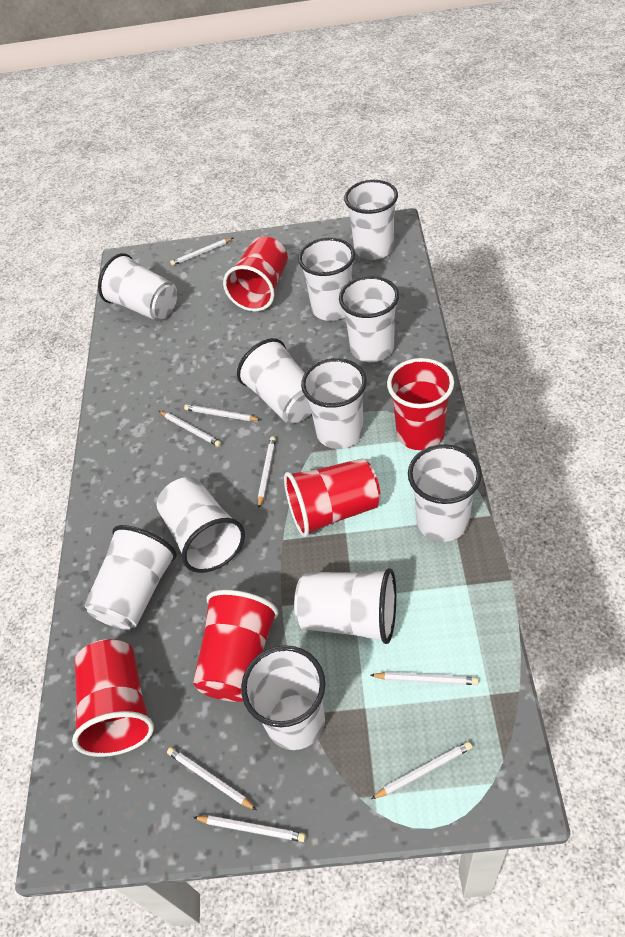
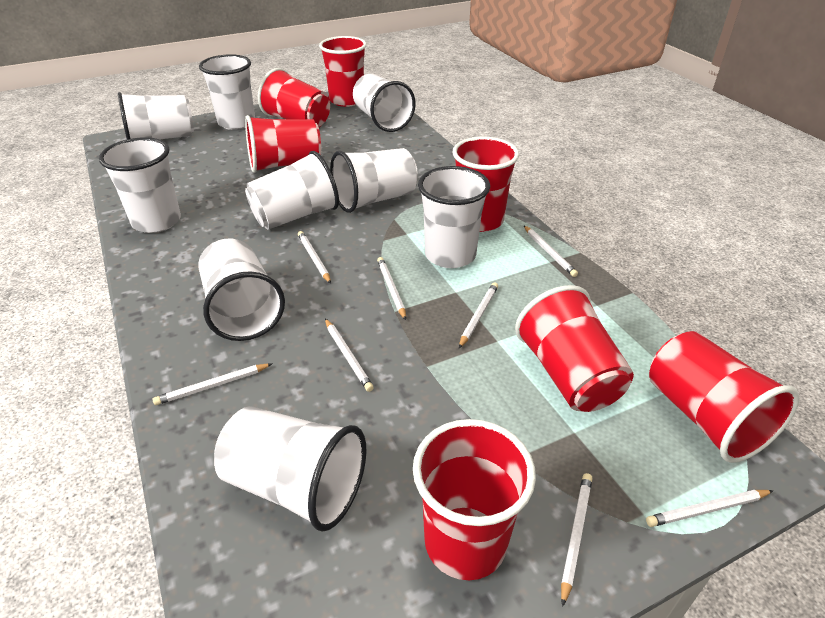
red cup: [72,639,154,757] [193,590,279,702] [223,236,288,312] [284,458,381,537] [387,358,454,450] = 5 -> [245,115,321,173] [258,68,330,127] [319,36,367,107] [413,419,536,580] [453,136,519,232] [515,285,634,412] [649,331,799,463] = 7
white cup: [84,525,177,630] [98,253,177,321] [157,477,245,573] [237,338,312,424] [241,645,326,750] [294,568,396,644] [298,238,355,321] [301,358,367,449] [339,276,399,362] [344,180,398,260] [408,444,482,542] = 11 -> [99,137,181,233] [118,92,194,139] [199,54,255,130] [199,239,285,341] [214,406,366,531] [245,151,339,230] [330,148,418,213] [353,74,416,132] [418,166,490,268] = 9

